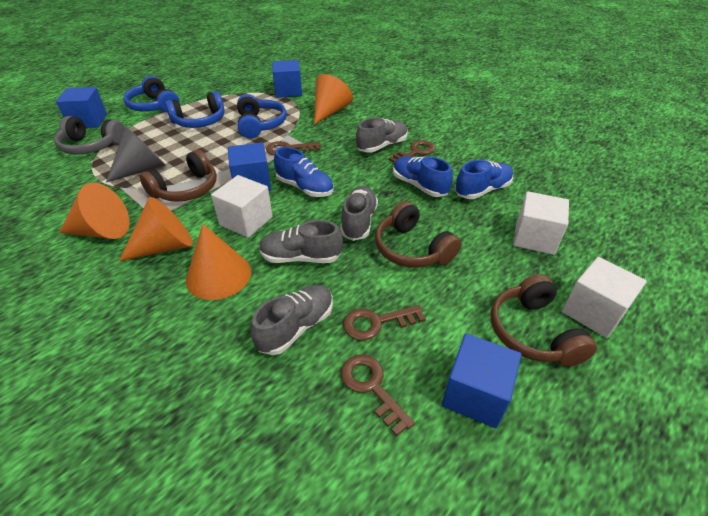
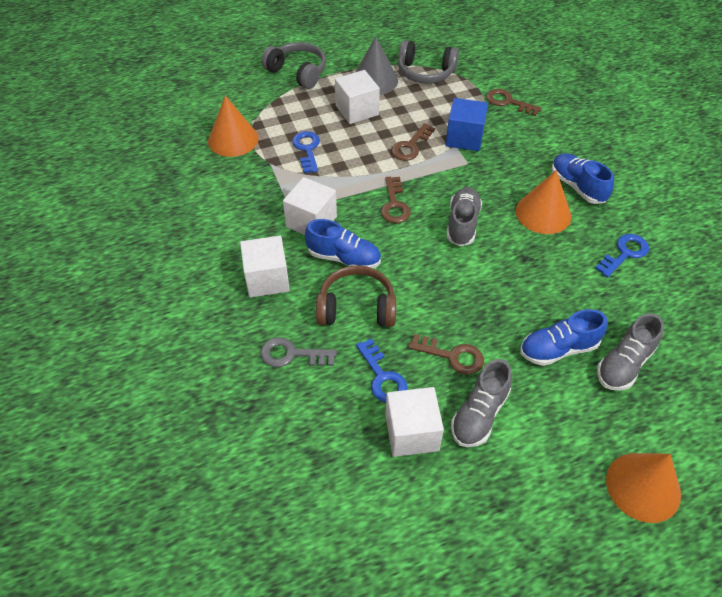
blue cube: [56,87,107,128] [228,143,271,191] [272,60,302,98] [442,334,522,428] = 4 -> [446,98,488,151] = 1
blue headphones: [123,76,180,113] [165,91,224,128] [237,94,287,138] = 3 -> none = 0
blue key: none = 0 -> [292,131,320,173] [356,338,408,403] [595,234,649,278] = 3
brown headphones: [140,150,217,202] [375,201,461,267] [491,274,597,367] = 3 -> [316,265,396,327] = 1
grey headphones: [54,116,125,155] = 1 -> [261,42,326,89] [398,40,459,84] = 2
grey key: none = 0 -> [261,337,337,367] = 1
grey shoe: [251,285,333,355] [259,220,343,263] [340,186,378,241] [356,118,408,153] = 4 -> [447,187,482,246] [451,359,512,447] [597,313,664,390] = 3
orange cone: [59,183,130,239] [119,197,193,261] [186,224,251,300] [314,74,353,125] = 4 -> [208,96,259,157] [516,170,571,234] [606,453,681,523] = 3
white cube: [211,175,273,238] [513,191,569,255] [562,257,647,338] = 3 -> [240,236,290,298] [283,177,337,235] [335,70,380,124] [385,387,444,457] = 4

